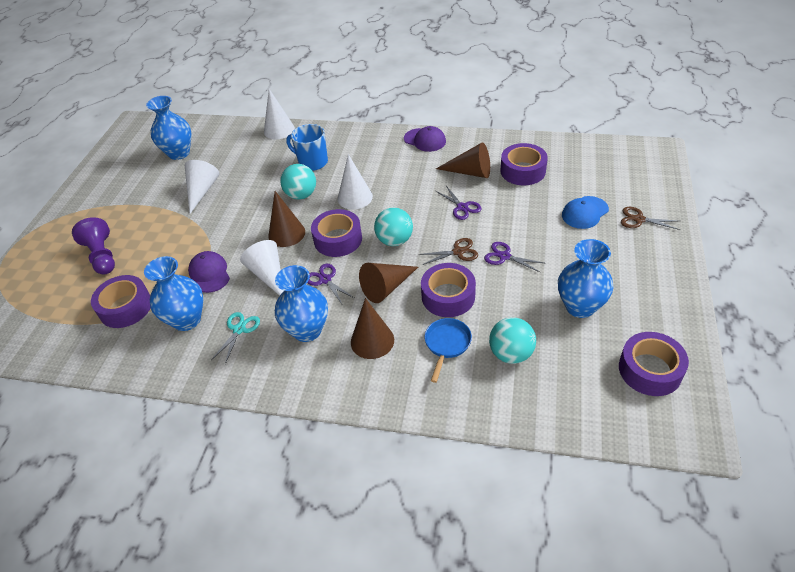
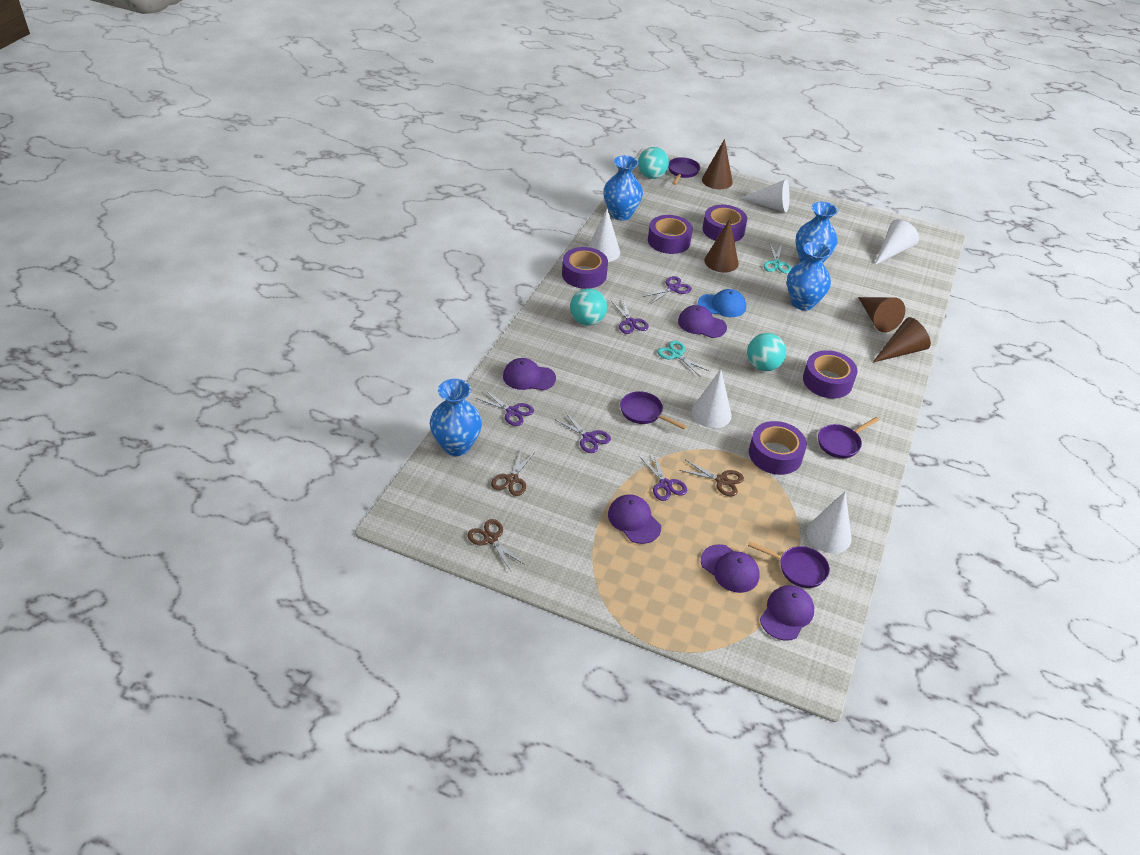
blue mug: [286,124,328,171] = 1 -> none = 0
blue pan: [425,318,472,383] = 1 -> none = 0
brown scissors: [419,238,478,265] [621,207,680,230] = 2 -> [467,519,525,571] [491,450,536,496] [679,460,744,496] = 3
purple cap: [188,251,230,293] [404,126,446,152] = 2 -> [503,358,556,390] [608,494,661,544] [678,305,727,338] [701,544,760,593] [760,585,814,641] = 5
purple pan: none = 0 -> [620,391,687,430] [668,157,700,185] [748,542,830,588] [818,417,879,458] = 4
purple pawn: [72,217,115,274] = 1 -> none = 0
purple scissors: [308,264,354,304] [436,186,481,220] [484,242,544,273] = 3 -> [476,390,534,426] [554,412,611,453] [611,299,649,334] [640,452,687,501] [642,276,692,304] = 5
turquoise scissors: [211,312,260,364] = 1 -> [657,341,710,376] [763,243,791,273] = 2
white cone: [185,160,220,214] [240,240,284,296] [264,89,295,139] [337,154,373,210] = 4 -> [588,209,620,262] [691,369,732,428] [739,179,790,212] [806,491,852,553] [875,219,919,265] = 5

